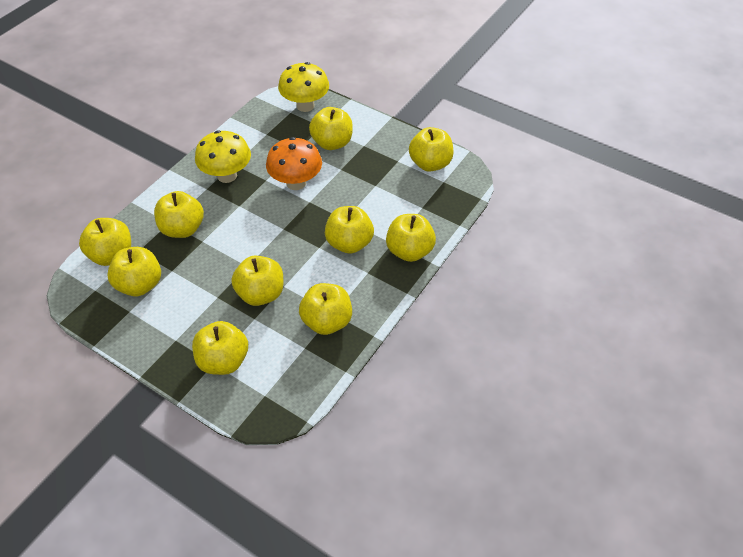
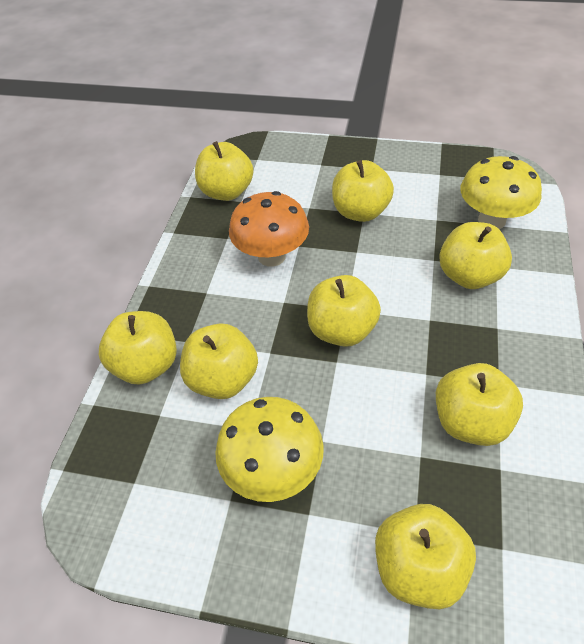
yellow apple: [79,218,131,266] [107,247,161,296] [154,191,204,238] [192,321,248,375] [231,256,283,306] [299,283,352,335] [309,107,353,150] [325,206,374,254] [386,214,436,262] [409,127,454,172] = 10 -> [99,311,177,384] [180,324,258,399] [195,141,254,201] [307,275,381,347] [332,160,394,222] [375,504,476,609] [436,363,523,446] [439,222,512,289] = 8

